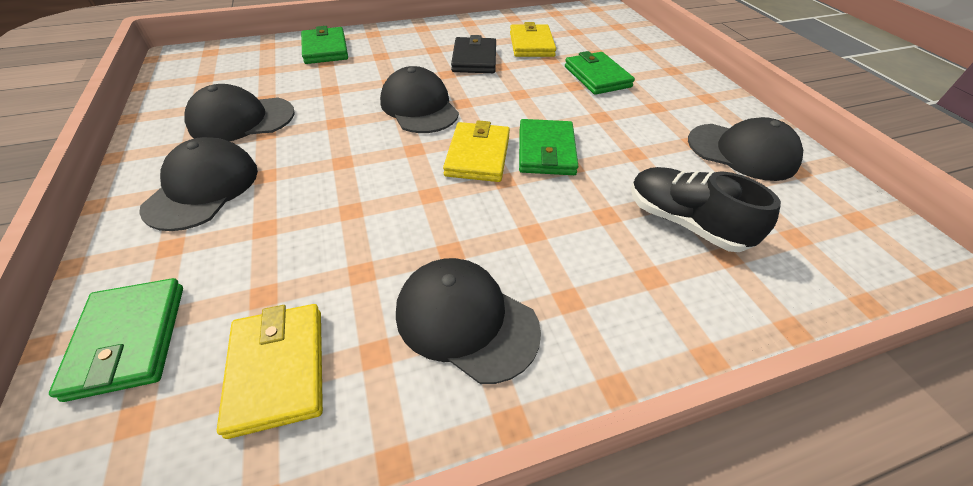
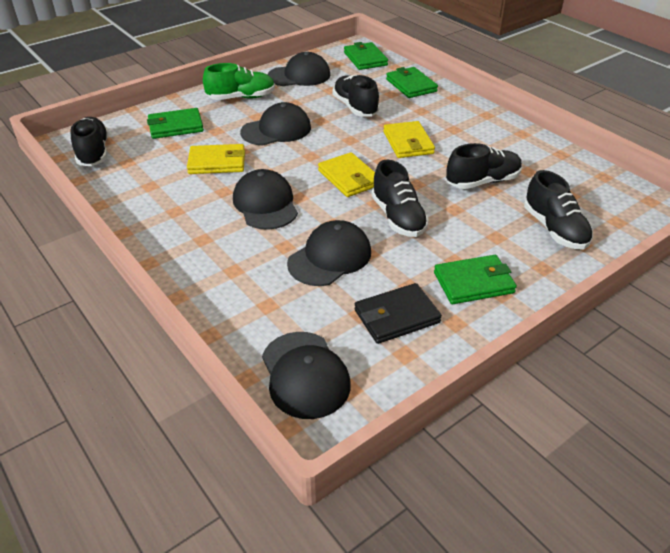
black shoe: [631,167,781,252] = 1 -> [70,117,109,166] [332,75,379,117] [372,160,429,237] [446,143,522,189] [524,170,593,250] = 5
green shoe: none = 0 -> [203,63,275,100] = 1

